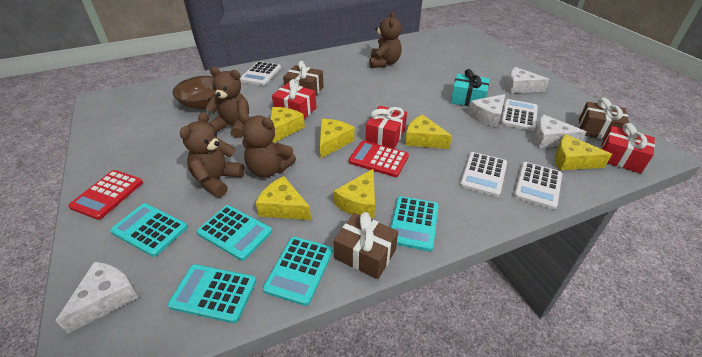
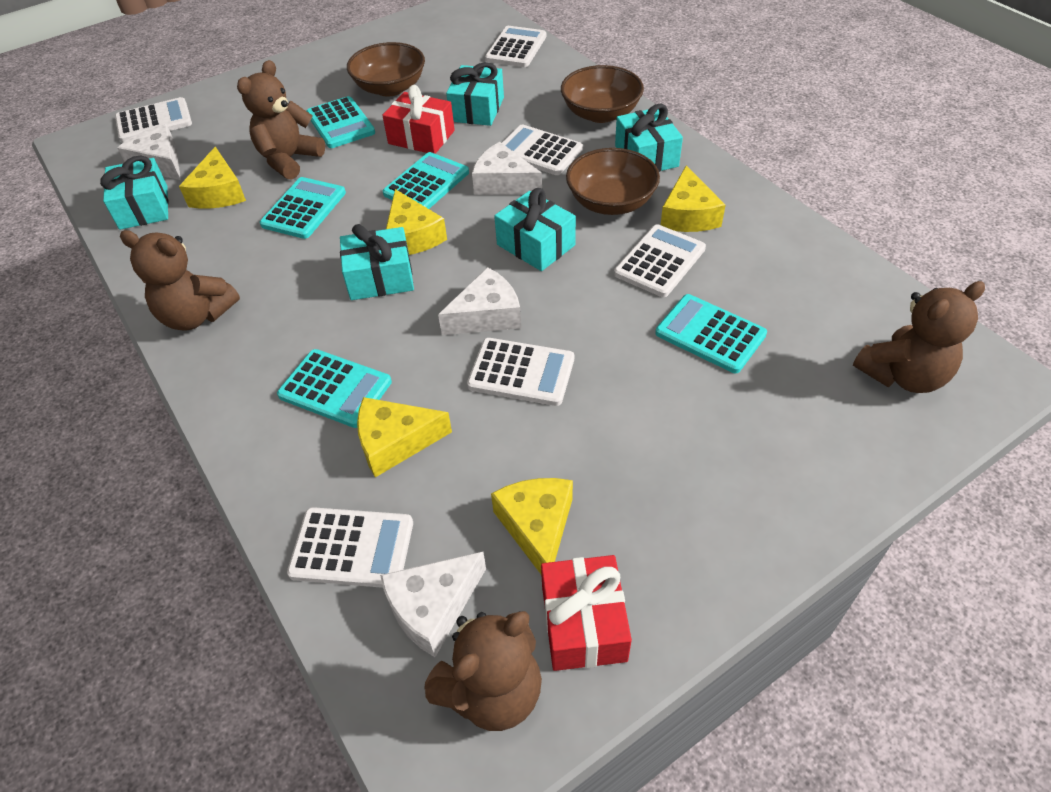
brown bowl: [172,76,216,109] = 1 -> [347,42,425,97] [561,65,644,123] [566,148,660,215] = 3
brown gift: [283,61,324,95] [334,212,398,279] [579,97,629,139] = 3 -> none = 0
red calculator: [68,170,143,220] [349,141,409,177] = 2 -> none = 0
red gift: [272,79,316,119] [366,106,407,149] [601,123,655,173] = 3 -> [382,85,455,154] [541,555,632,671] = 2
turquoise gift: [450,69,489,106] = 1 -> [100,155,169,230] [340,224,414,300] [446,62,504,126] [494,188,576,271] [615,104,683,172] = 5
white calculator: [240,61,281,86] [460,152,507,197] [501,99,538,131] [514,162,562,210] = 4 -> [115,97,192,142] [287,507,413,588] [467,338,574,406] [485,26,546,67] [502,125,583,175] [614,224,706,297] = 6
yellow cheese: [256,176,311,220] [270,107,305,143] [320,119,355,158] [334,169,375,219] [405,115,452,149] [555,134,612,170] = 6 -> [179,147,246,208] [357,397,452,477] [386,189,447,255] [491,478,573,574] [661,166,726,232] = 5

